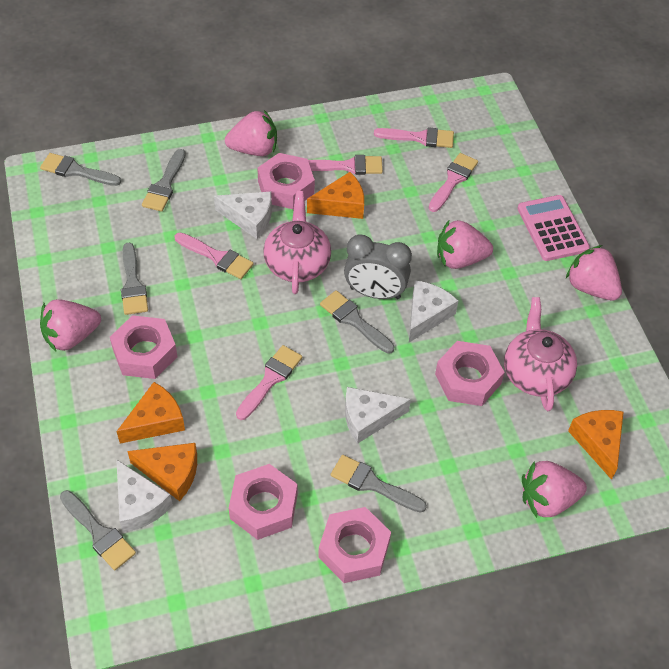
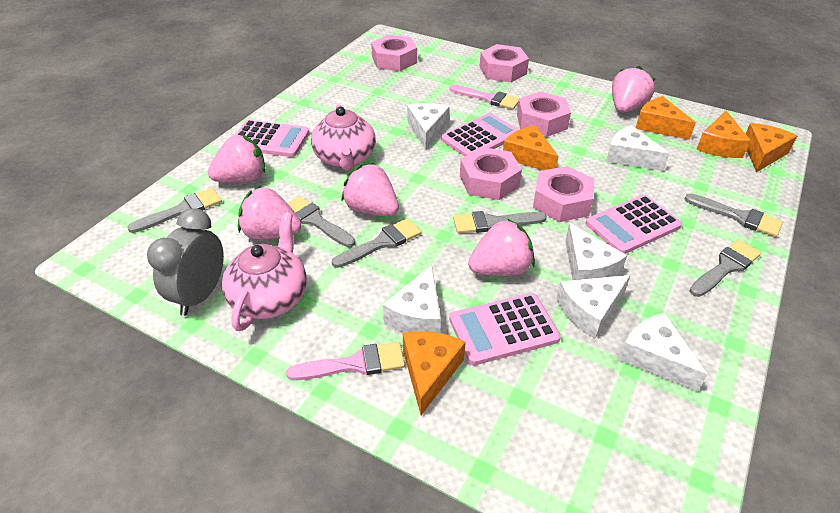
orange cheese: [116,382,185,444] [127,443,197,501] [307,172,364,219] [568,410,624,480] = 4 -> [403,331,466,415] [503,125,559,170] [636,96,696,140] [696,110,751,158] [746,123,797,172] = 5
pink brush: [175,232,254,279] [236,345,302,420] [308,155,383,175] [374,127,454,148] [429,153,478,212] = 5 -> [286,342,405,380] [450,85,519,110] = 2
pink calculator: [517,195,590,261] = 1 -> [235,120,310,157] [441,113,519,157] [449,293,561,365] [586,195,682,254] = 4
white cheese: [116,459,173,532] [214,191,272,239] [345,387,411,444] [409,280,458,342] = 4 -> [383,265,441,333] [407,103,450,150] [556,275,630,338] [565,223,627,280] [606,125,670,171] [618,312,707,392] = 6

